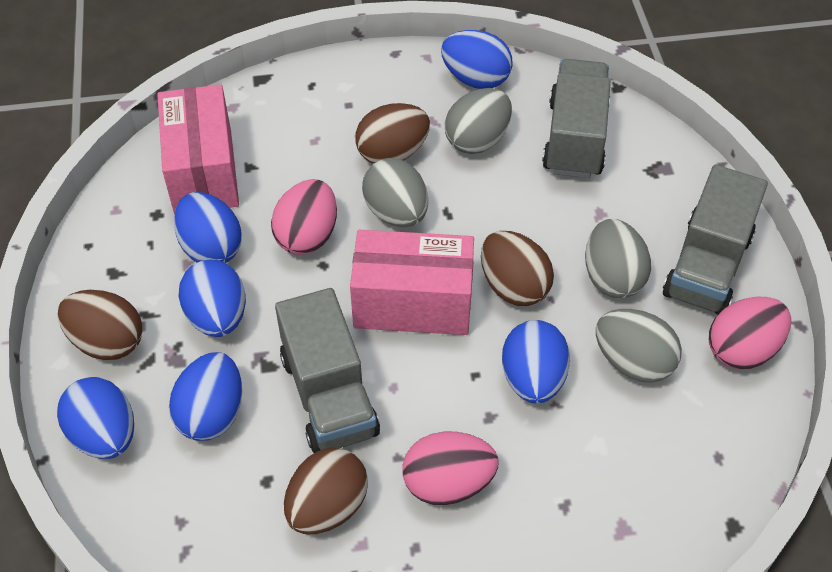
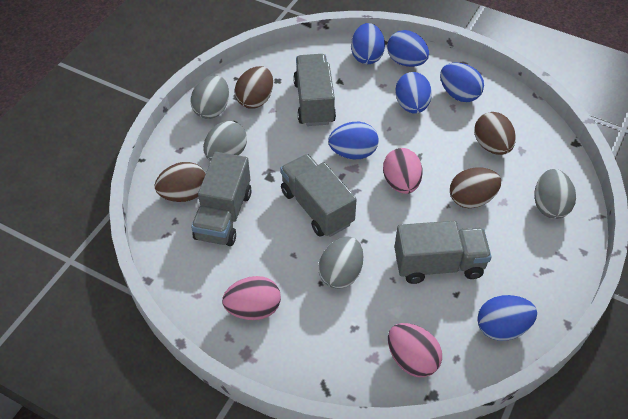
grey truck: [275,288,380,453] [542,59,611,178] [663,165,768,315] = 3 -> [191,152,252,246] [280,154,357,237] [293,54,336,126] [394,221,492,284] = 4
pink box: [157,84,239,214] [350,230,474,335] = 2 -> none = 0

